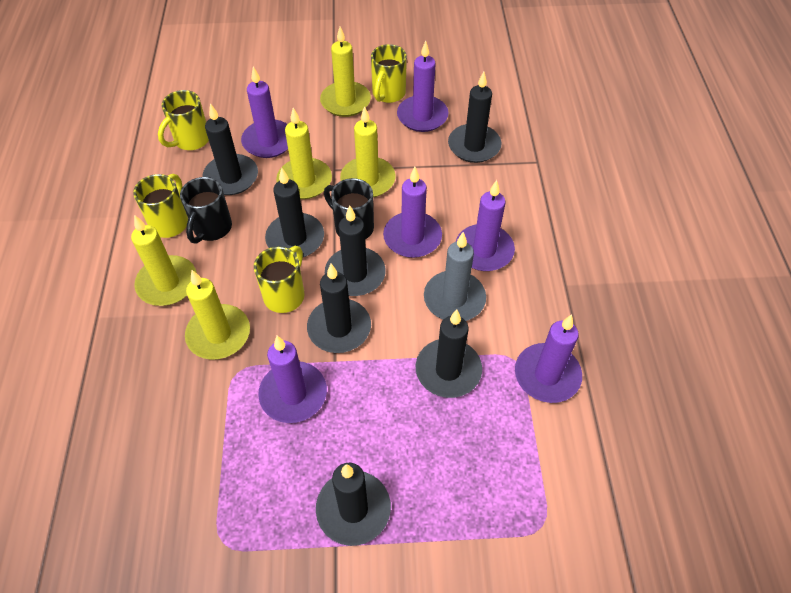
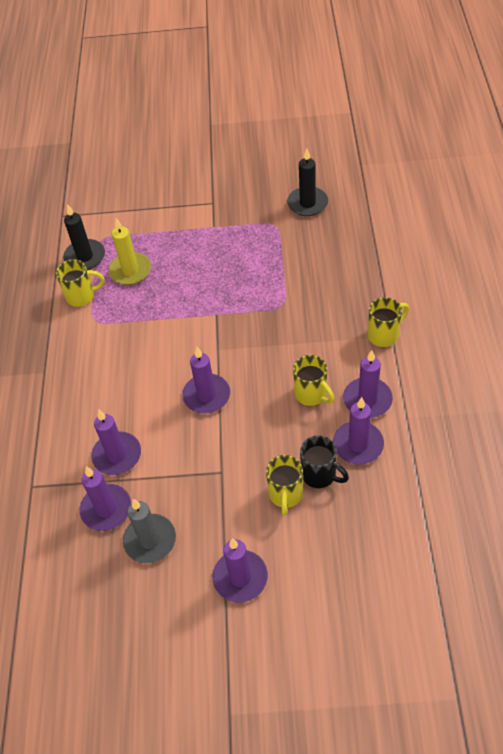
black candle: [202,103,258,195] [265,168,324,257] [307,264,371,353] [316,463,391,546] [325,205,386,296] [416,309,482,398] [448,72,501,163] = 7 -> [63,204,105,270] [287,148,328,216] = 2
black mug: [180,177,232,244] [324,178,374,239] = 2 -> [300,435,349,488] = 1
yellow candle: [131,215,197,306] [185,270,250,360] [276,108,332,199] [320,26,371,117] [340,106,395,197] = 5 -> [109,218,151,285] = 1

